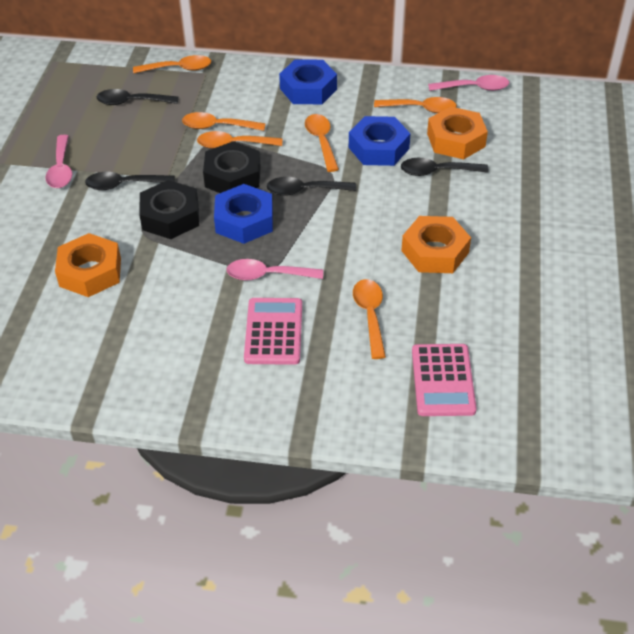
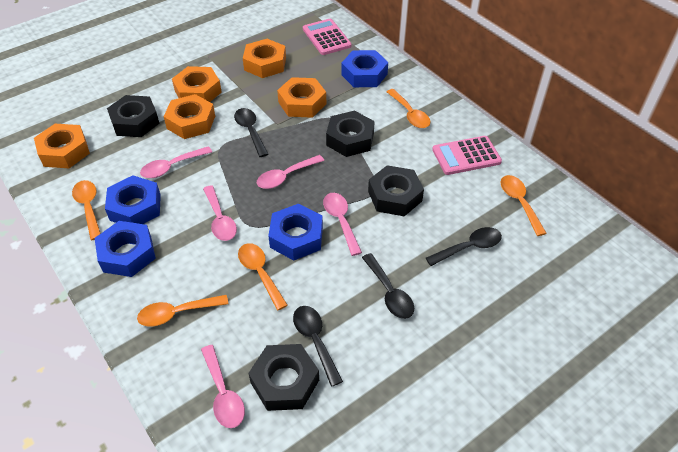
black nut: [139,180,199,239] [203,141,261,193] = 2 -> [107,95,160,137] [248,344,319,411] [326,111,375,157] [368,165,424,216] = 4
blue nut: [214,184,273,244] [279,59,337,104] [349,116,411,166] = 3 -> [94,221,156,277] [105,175,161,224] [268,204,323,261] [341,50,388,87] = 4
orange nut: [55,233,121,297] [401,216,471,273] [427,106,488,159] = 3 -> [34,124,90,168] [164,94,215,139] [172,66,222,102] [243,39,286,78] [277,77,326,118] = 5
orange spoon: [133,55,211,73] [182,112,266,131] [197,131,282,149] [305,114,339,172] [353,279,386,359] [374,97,457,113] = 6 -> [72,180,101,240] [137,295,228,327] [238,243,288,310] [387,89,430,128] [501,175,547,236] = 5
pink spoon: [45,135,72,188] [227,259,323,281] [428,75,509,91] = 3 -> [140,146,212,178] [201,345,245,428] [203,185,237,241] [257,155,324,189] [323,193,362,256] = 5

